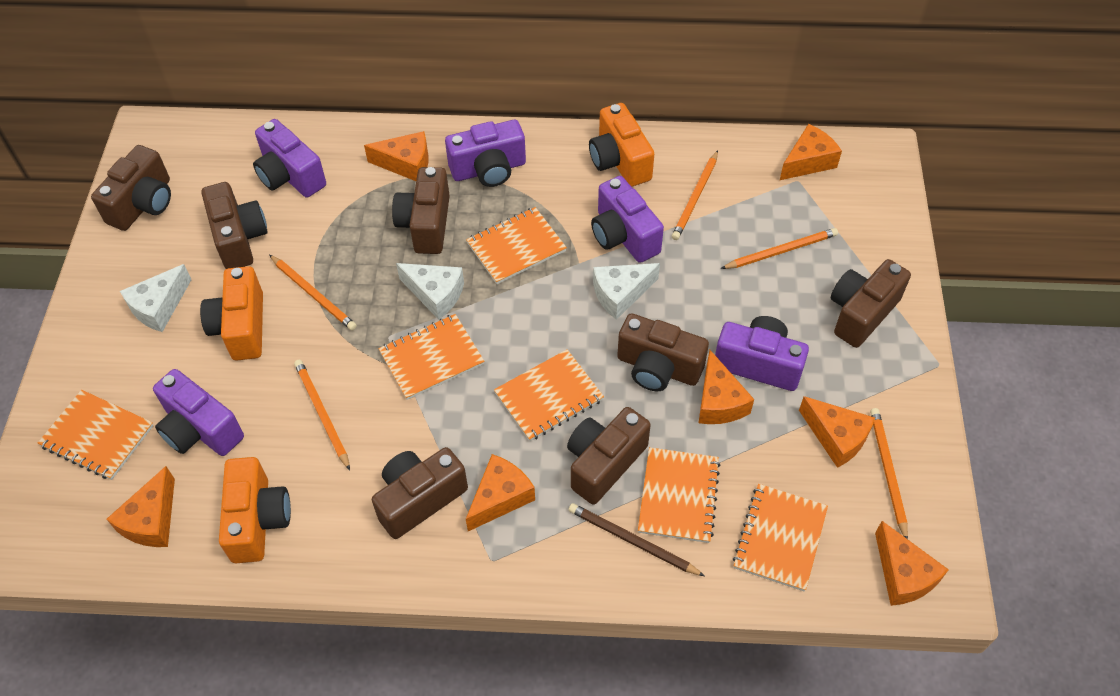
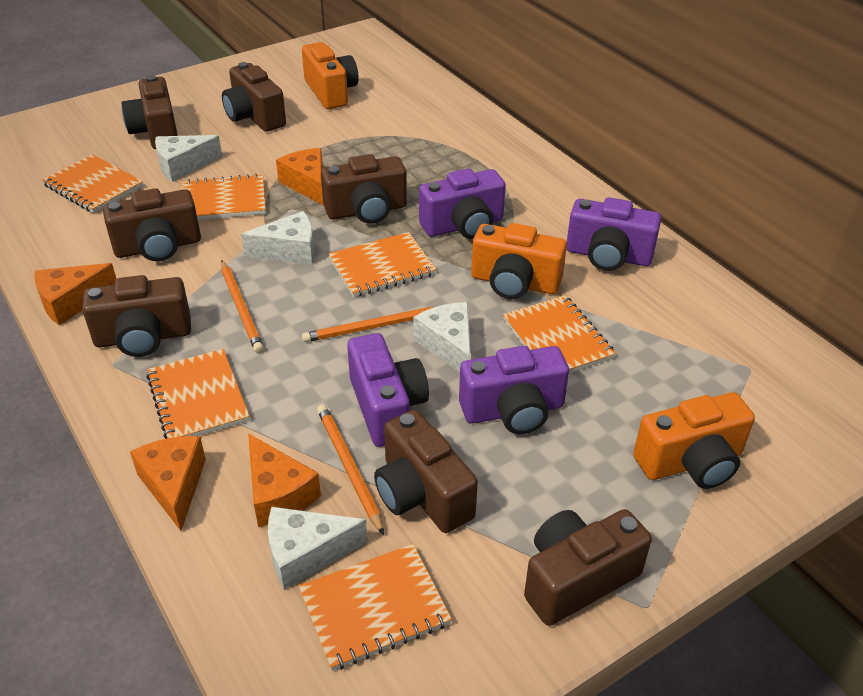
brown pencil: [569,503,705,576] = 1 -> none = 0
orange cheese: [107,466,175,547] [364,131,428,181] [466,454,535,531] [698,350,754,424] [780,124,842,180] [799,396,875,468] [875,521,949,606] = 7 -> [34,263,116,325] [130,436,206,531] [248,433,321,527] [276,148,324,206] = 4
orange pencil: [269,255,357,330] [294,360,350,470] [672,150,718,240] [720,228,838,269] [870,408,908,539] = 5 -> [221,260,264,353] [302,307,434,342] [317,405,384,535] = 3
purple camera: [153,369,244,456] [253,119,326,198] [445,120,526,187] [591,176,664,263] [715,316,809,391] = 5 -> [347,333,429,447] [419,168,506,239] [459,346,569,434] [567,197,662,271] = 4
white cheese: [120,264,192,332] [396,263,464,320] [593,263,660,320] = 3 -> [155,135,222,182] [241,211,315,265] [268,507,367,590] [413,302,471,372] = 4

